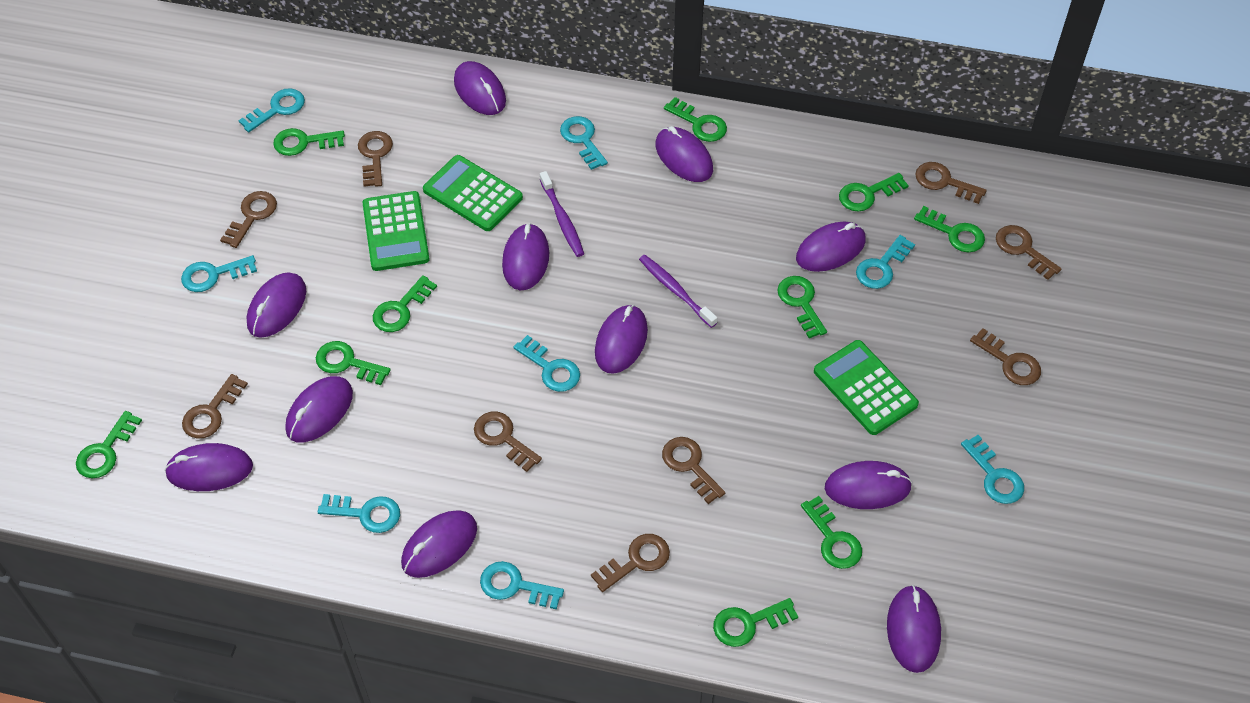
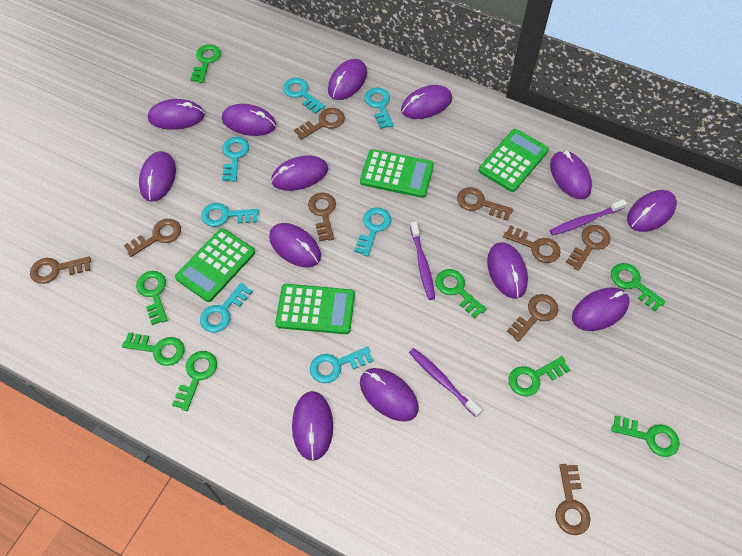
green calculator: [362,191,430,271] [423,155,523,231] [814,340,919,435] = 3 -> [175,228,255,302] [275,284,355,334] [360,149,434,198] [479,129,549,192] = 4
green key: [76,411,142,478] [273,128,345,156] [316,341,391,385] [373,275,437,332] [664,97,727,142] [713,598,798,647] [777,276,827,338] [801,496,862,569] [839,173,909,211] [914,206,985,252] = 10 -> [122,332,185,366] [136,271,168,325] [172,351,217,411] [190,44,221,83] [435,269,486,318] [508,356,570,396] [611,263,666,311] [611,415,680,457] = 8
purple mouse: [164,443,253,491] [247,272,306,338] [285,376,353,442] [401,510,477,578] [454,61,506,115] [502,223,549,290] [595,305,648,374] [655,126,713,182] [796,222,866,272] [825,461,912,509] [887,585,941,673] = 11 -> [139,151,176,202] [148,99,205,130] [222,104,276,136] [269,223,321,267] [271,155,328,191] [292,391,333,461] [328,59,367,100] [360,368,419,421] [401,85,452,119] [487,242,528,298] [550,150,592,199] [572,287,630,331] [627,190,677,232] = 13
purple toothbrush: [540,171,584,257] [639,255,717,328] = 2 -> [409,348,482,417] [410,221,435,300] [550,199,627,236] = 3
turquoise key: [181,255,257,292] [238,88,305,132] [318,494,400,533] [480,561,564,609] [514,335,580,392] [560,116,608,170] [856,235,915,289] [961,435,1024,504] = 8 -> [200,282,253,333] [201,203,259,227] [222,137,249,182] [283,78,325,114] [310,347,373,383] [354,207,391,257] [364,87,394,129] = 7

